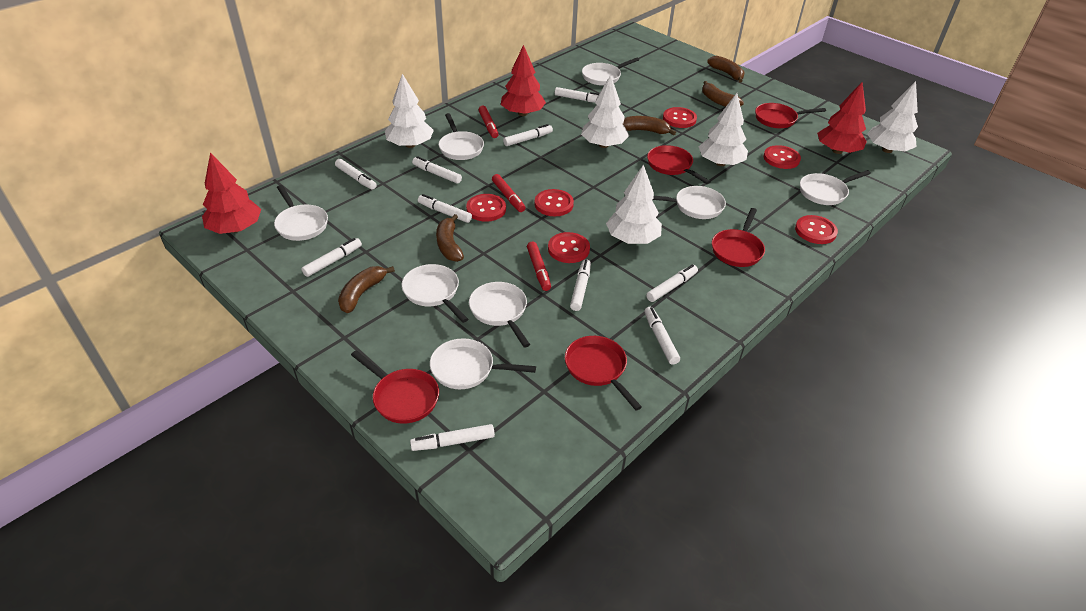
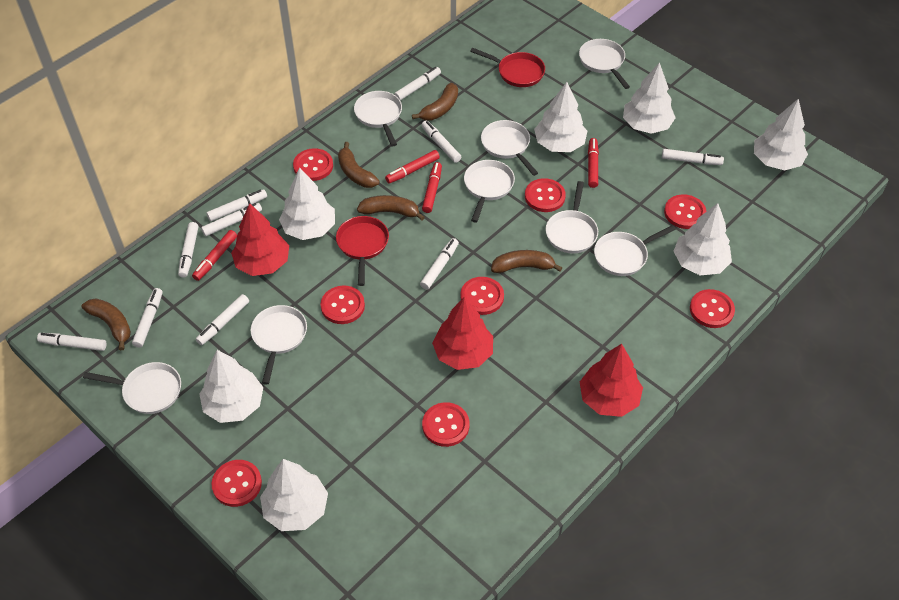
red button: [466,194,506,222] [534,189,574,216] [548,232,590,263] [663,107,697,128] [764,145,801,169] [795,215,838,244] = 6 -> [211,460,262,507] [293,148,333,181] [321,286,365,324] [422,402,469,447] [460,277,504,315] [525,178,566,212] [664,194,706,229] [690,289,735,328] = 8
red marker: [479,105,499,138] [492,174,525,212] [527,241,551,291] = 3 -> [192,230,237,281] [385,150,440,184] [422,162,442,213] [588,138,599,188] = 4
red pan: [351,350,439,424] [565,336,642,411] [647,145,711,184] [712,208,765,267] [755,103,826,128] = 5 -> [336,216,389,286] [470,48,545,87] = 2
white tree: [385,74,434,148] [581,75,629,148] [606,164,662,244] [699,93,748,166] [867,81,918,153] = 5 -> [199,350,263,423] [260,459,328,531] [279,167,335,240] [534,82,587,152] [623,62,676,134] [673,203,732,275] [754,99,808,170] = 7

